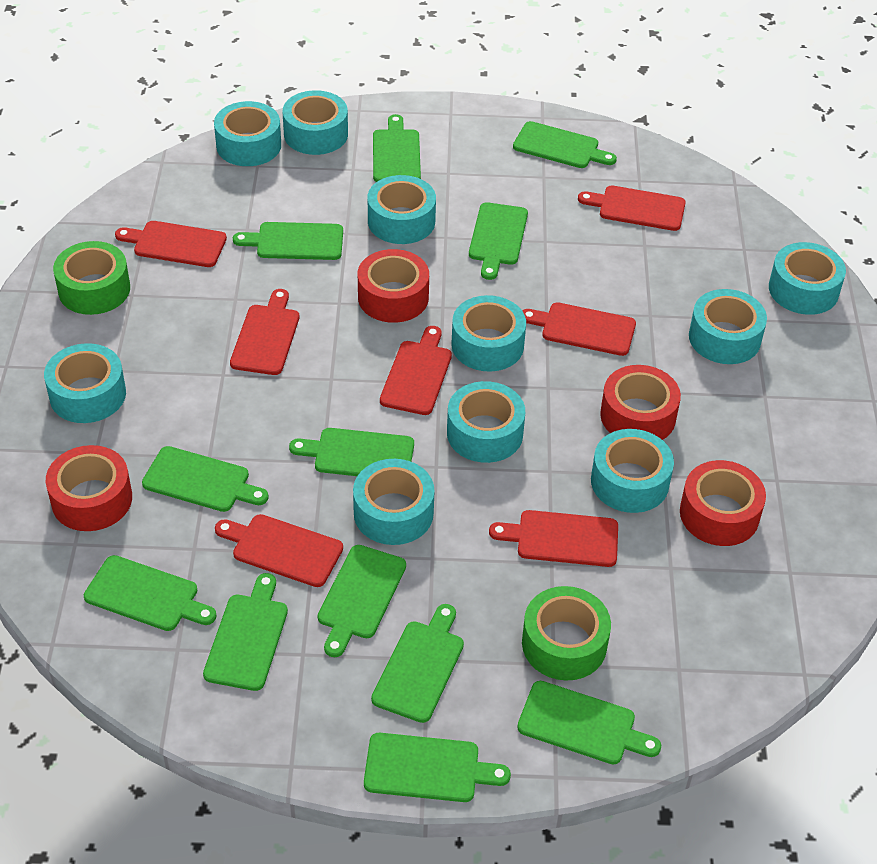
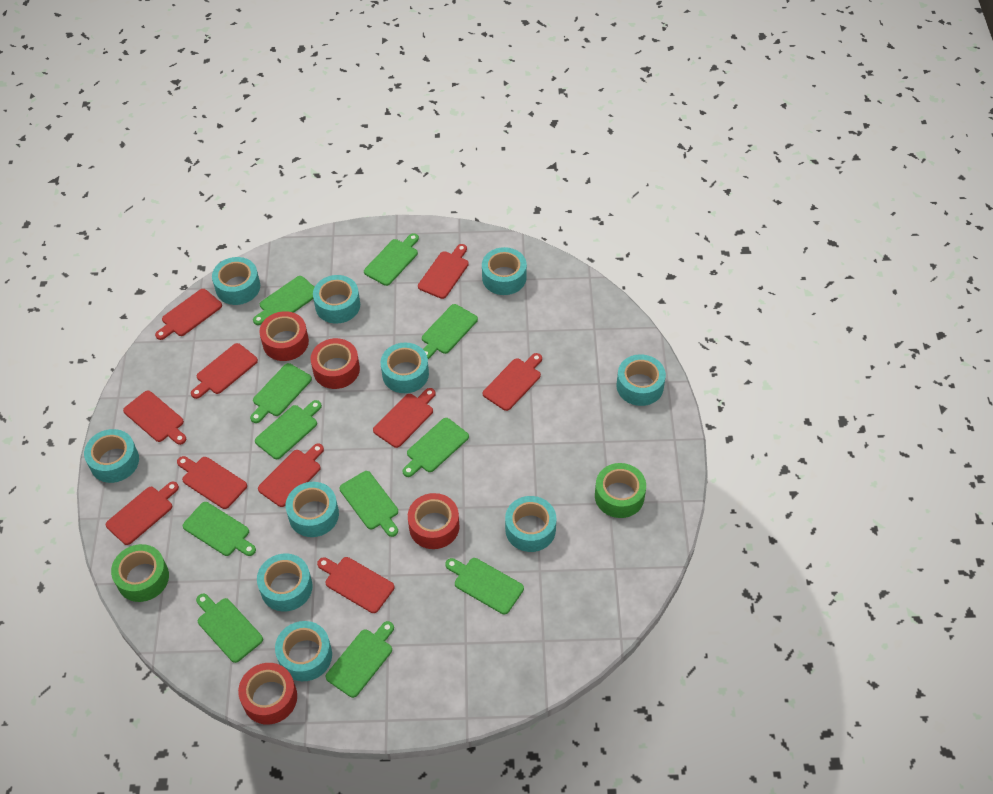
green cutting board: [84,555,217,631] [142,446,269,512] [203,573,288,691] [233,222,343,260] [289,428,414,476] [318,545,406,657] [364,733,511,802] [371,604,464,723] [373,114,421,182] [469,202,528,280] [513,121,617,168] [517,681,661,765] = 12 -> [183,502,256,556] [196,594,263,663] [250,363,312,423] [253,276,314,325] [255,400,322,459] [326,621,394,698] [339,471,398,537] [364,233,419,286] [402,418,469,477] [422,304,478,359] [445,558,524,615] = 11
red cutting board: [115,221,227,267] [215,514,343,587] [230,289,299,375] [380,326,452,415] [489,510,618,567] [522,302,636,356] [578,185,686,231] = 7 -> [106,482,179,545] [123,390,186,445] [155,289,222,340] [177,456,247,509] [191,343,258,399] [258,444,324,507] [317,557,394,613] [373,388,436,448] [418,244,469,299] [483,353,542,411] = 10

